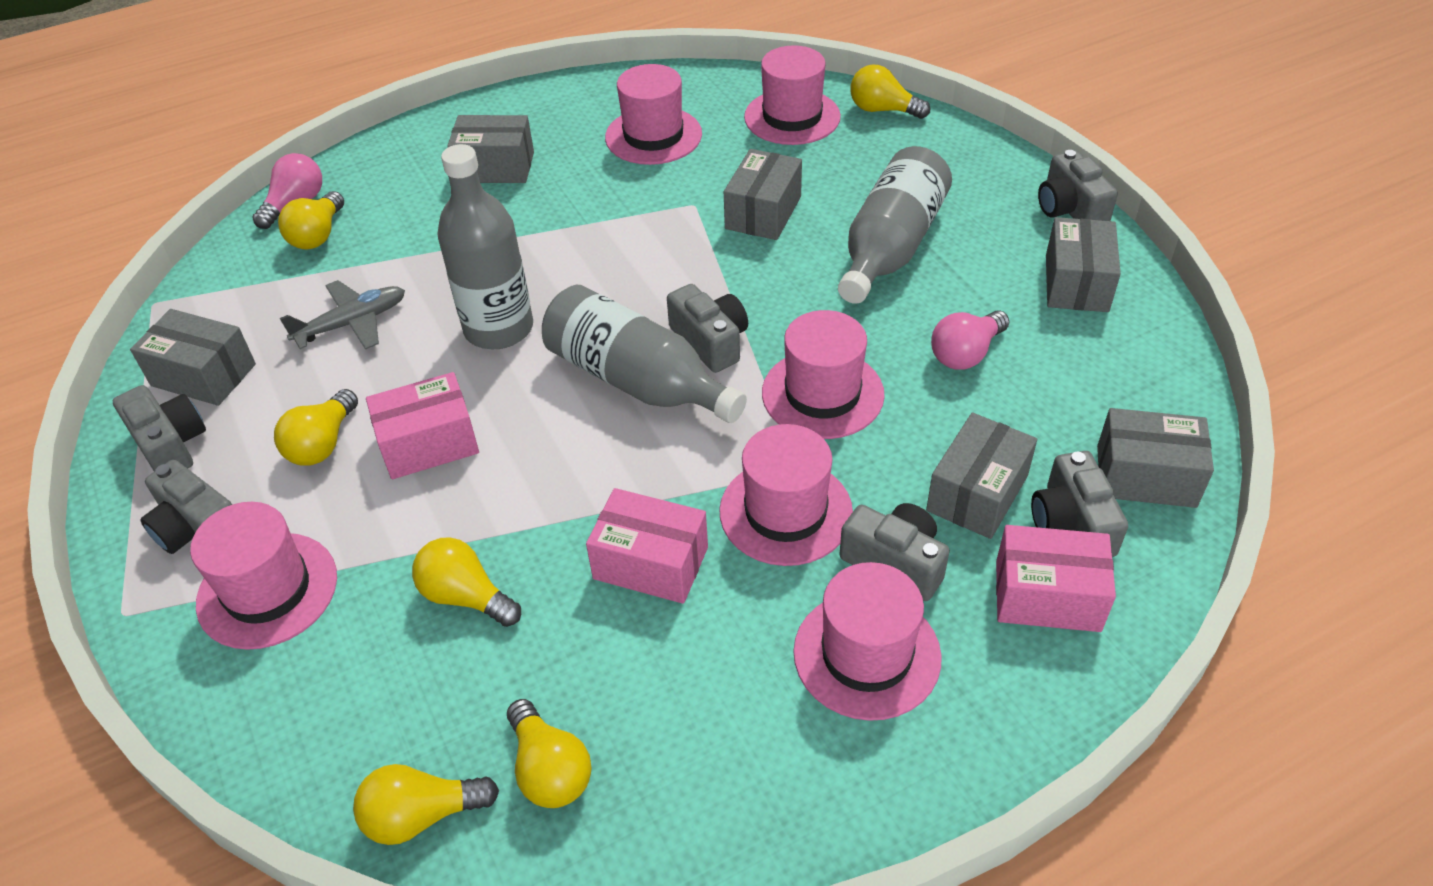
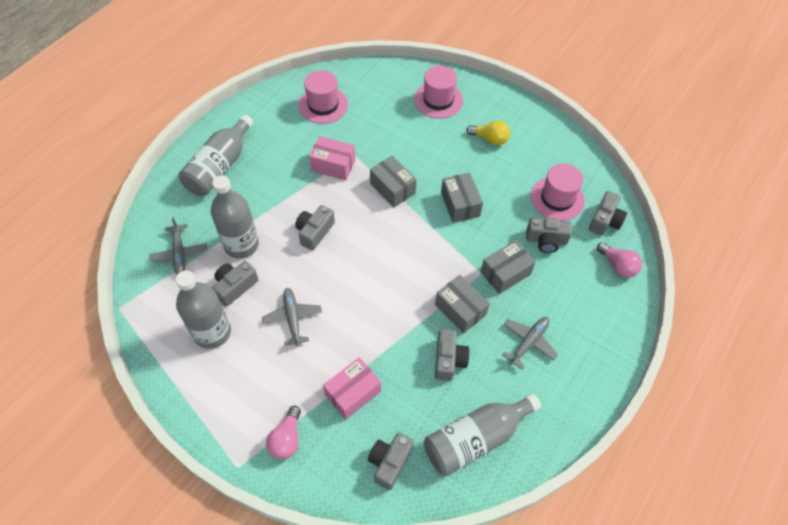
grey bottle: [437,144,533,349] [542,285,747,423] [838,146,952,304] = 3 -> [176,271,231,349] [179,115,253,196] [211,175,259,259] [424,393,541,476] = 4
grey box: [130,309,256,406] [447,115,534,183] [724,149,802,240] [926,412,1037,539] [1046,217,1121,312] [1097,408,1214,508] = 6 -> [370,156,417,208] [435,275,490,333] [441,173,483,223] [481,240,536,294] = 4
grey plane: [280,280,405,350] = 1 -> [149,217,207,275] [262,288,322,346] [502,317,558,370] = 3
pink box: [366,372,479,479] [586,488,708,604] [996,525,1116,632] = 3 -> [309,136,355,180] [323,357,381,420] = 2
pink hat: [190,502,337,650] [605,64,702,165] [719,424,853,566] [744,45,841,145] [762,310,885,439] [793,562,942,721] = 6 -> [298,70,348,124] [414,66,463,119] [531,163,585,221] = 3
yellow light bulb: [274,389,358,466] [278,191,344,249] [353,764,499,845] [412,537,521,627] [507,699,592,808] [850,64,930,119] = 6 -> [466,121,510,145] = 1

